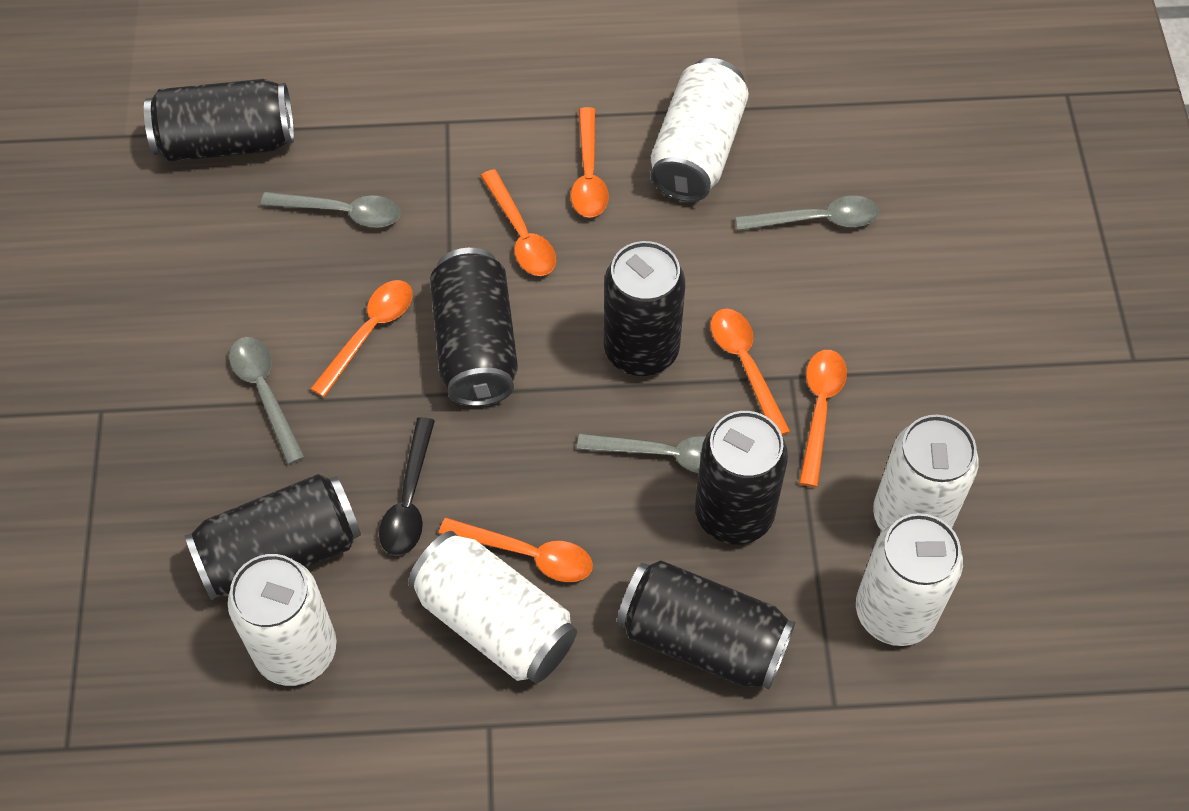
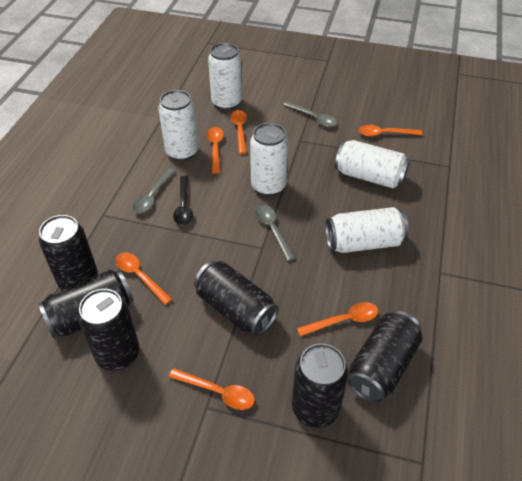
grey spoon: [229,337,305,465] [261,192,401,228] [577,433,705,473] [736,196,879,231] = 4 -> [133,168,175,213] [255,205,295,261] [283,101,337,127] = 3

